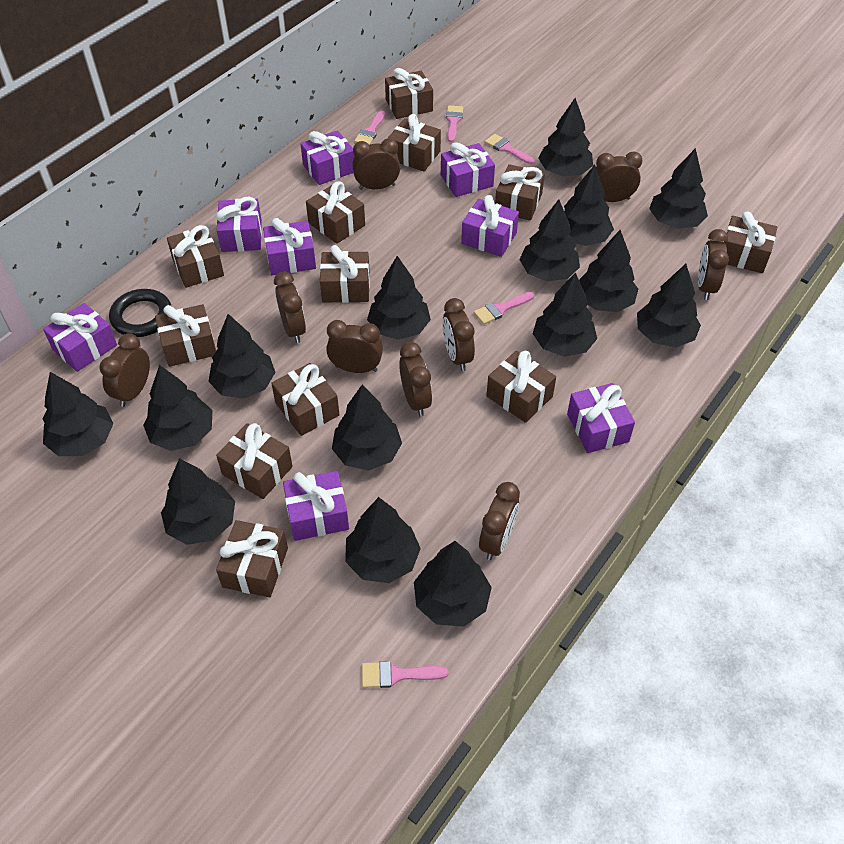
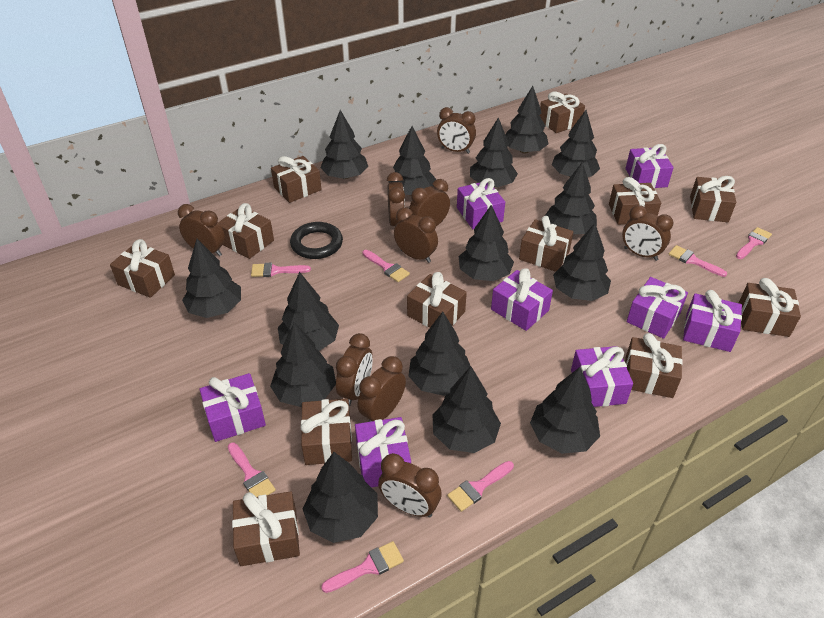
pink brush: [354,111,385,145] [362,661,449,688] [446,105,463,142] [474,292,534,325] [485,134,535,164] = 5 -> [227,442,276,497] [251,263,311,277] [321,541,404,593] [362,250,410,282] [447,461,514,512] [668,245,727,277] [736,227,772,259] = 7

